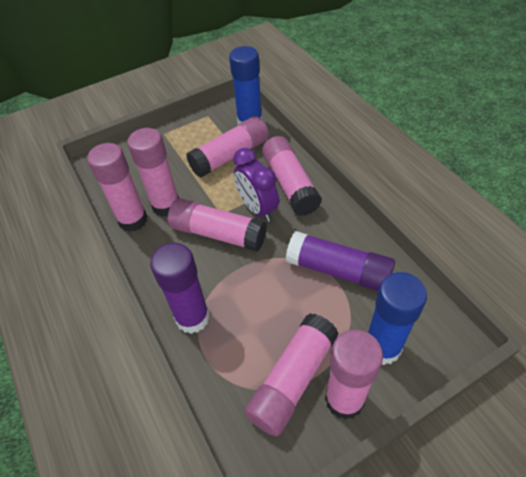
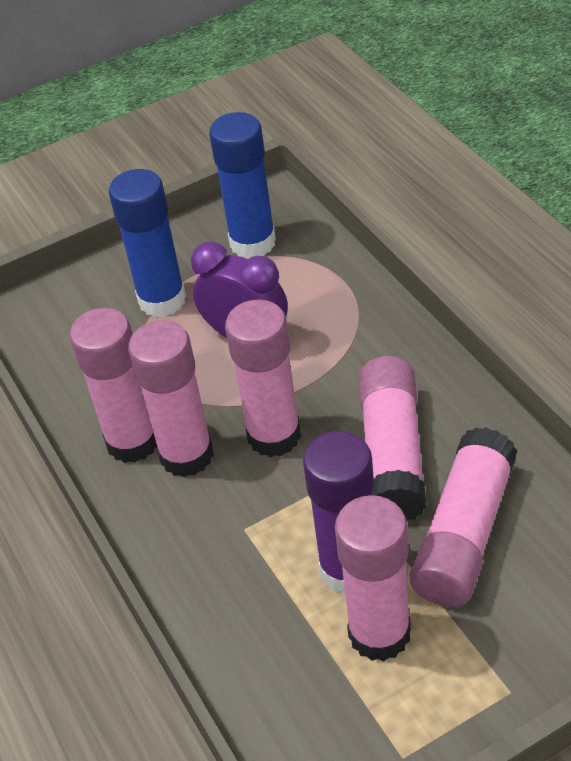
pink glue stick: [87,143,148,232] [127,128,179,217] [168,198,267,252] [186,116,269,178] [244,313,339,436] [262,136,322,216] [325,330,383,420] = 7 -> [70,308,157,463] [128,320,214,477] [225,299,301,457] [335,495,411,661] [359,356,427,521] [410,427,517,607] = 6
purple glue stick: [150,243,210,334] [286,231,395,291] = 2 -> [303,431,374,595] = 1

